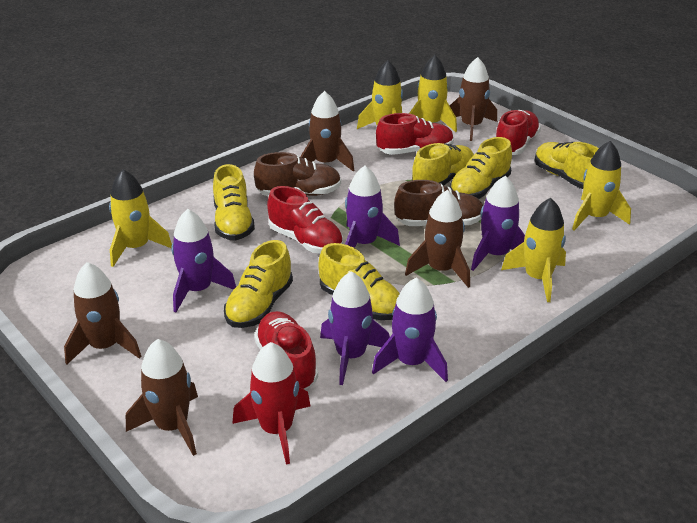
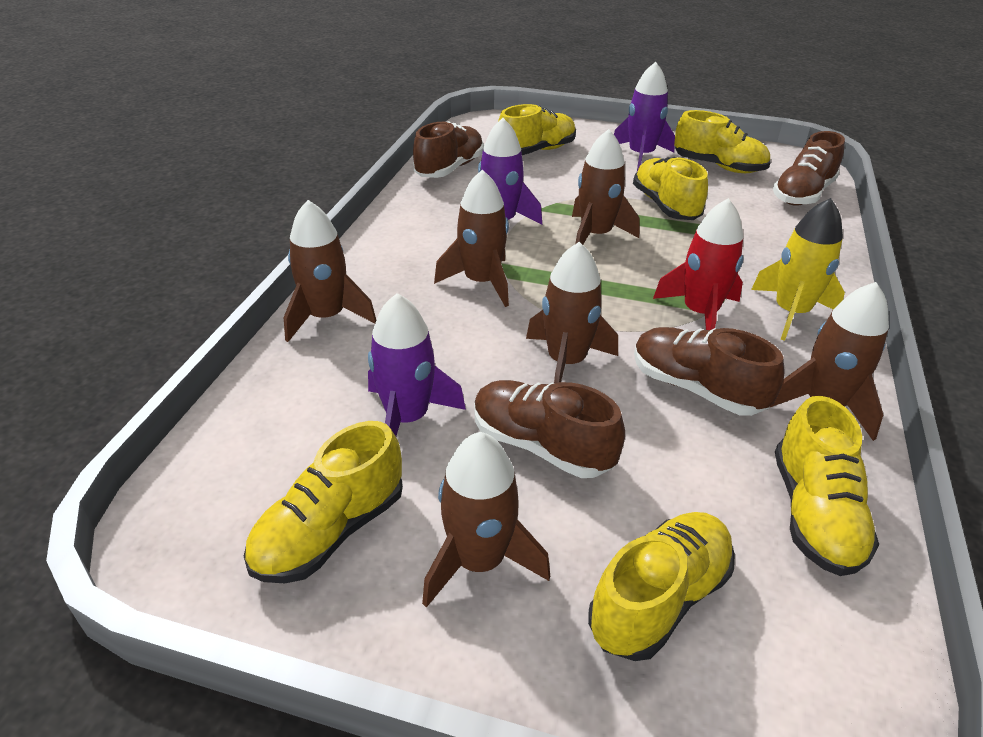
brown rocket: [64,262,142,365] [126,339,198,456] [300,91,354,171] [405,190,470,288] [450,57,497,141] = 5 -> [284,200,376,342] [422,432,550,608] [434,169,509,307] [526,242,618,384] [572,129,640,245] [769,282,889,441] = 6
brown shoe: [254,152,341,197] [394,180,483,226] = 2 -> [413,121,484,178] [474,380,625,478] [634,327,784,416] [773,131,845,206] = 4
purple rocket: [171,209,236,312] [320,271,390,385] [345,166,400,248] [372,277,448,382] [471,176,525,271] = 5 -> [368,293,466,436] [478,118,542,224] [614,62,675,171] = 3
red shoe: [254,311,318,390] [267,186,343,254] [376,113,454,155] [496,110,541,155] = 4 -> none = 0
yellow rocket: [109,169,172,267] [357,60,403,129] [409,55,457,132] [501,198,566,302] [572,141,631,231] = 5 -> [751,198,845,341] = 1

